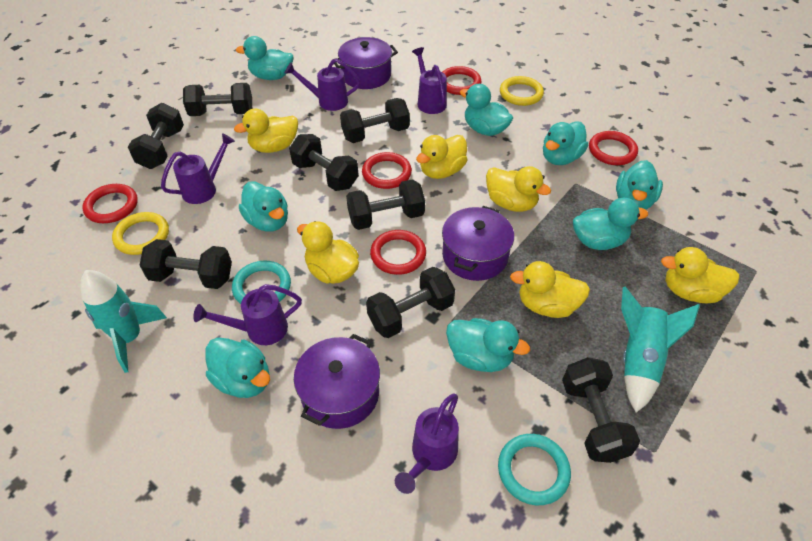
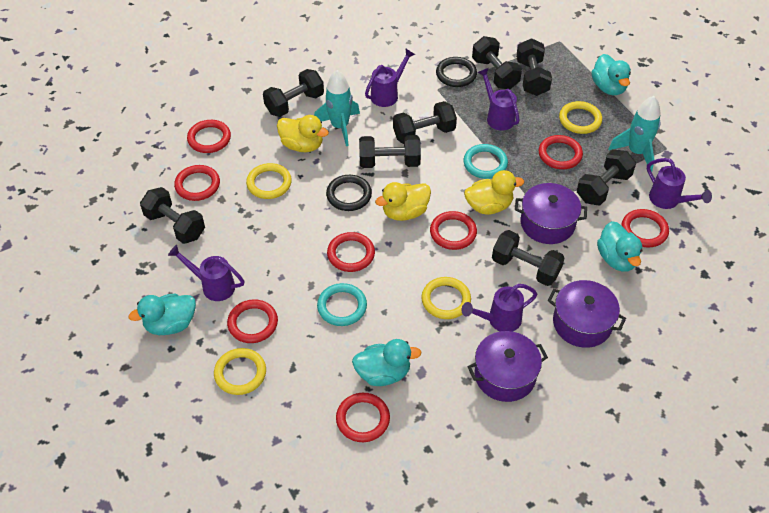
black ring: none = 0 -> [326,175,372,211] [436,57,477,87] = 2
red ring: [82,184,138,223] [362,152,412,189] [370,230,426,275] [443,66,482,95] [589,131,638,165] = 5 -> [174,165,220,201] [187,120,231,153] [227,299,278,343] [327,232,375,272] [336,393,390,442] [430,211,477,250] [538,135,583,169] [621,209,669,248] = 8
turquoise duck: [205,337,270,398] [236,36,293,80] [239,181,288,232] [446,318,530,372] [460,84,513,136] [543,121,588,165] [573,198,648,250] [616,160,663,210] = 8 -> [129,294,196,335] [352,339,422,386] [591,54,631,95] [597,221,642,272] = 4
yellow duck: [234,109,298,153] [297,221,359,284] [416,135,467,179] [486,166,551,212] [510,261,590,318] [661,247,740,303] = 6 -> [277,115,329,152] [375,182,431,221] [464,170,524,215] = 3
yellow ring: [112,212,169,255] [500,76,544,106] = 2 -> [214,348,266,395] [246,163,292,199] [421,277,471,319] [559,101,602,134] = 4

